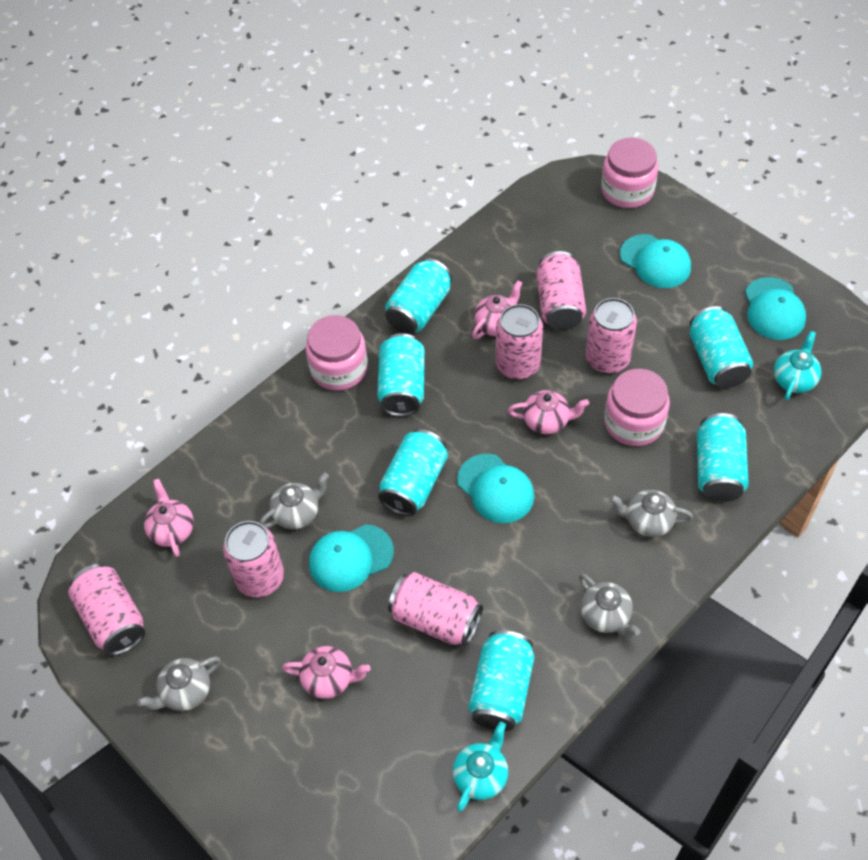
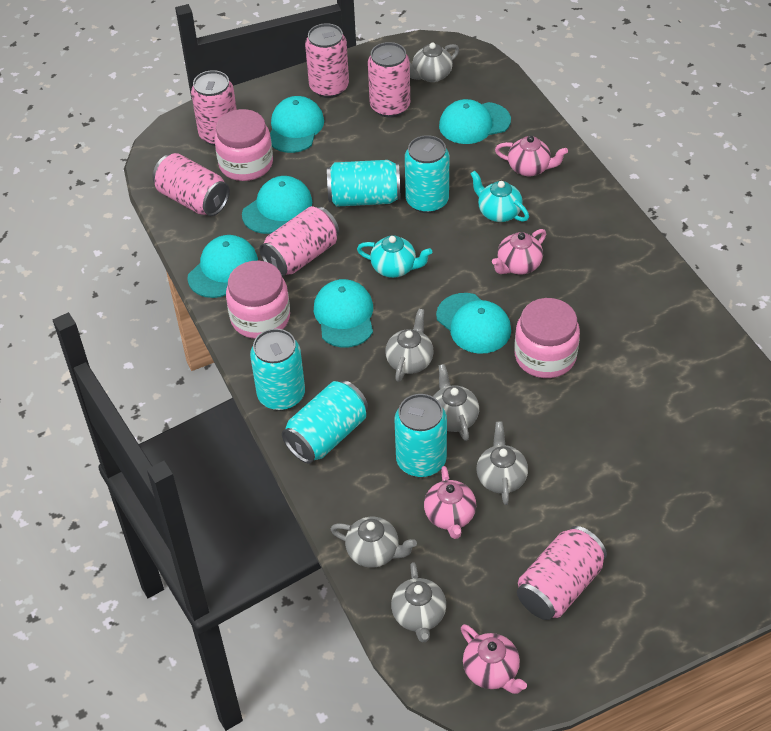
grey teapot: [137,656,221,711] [260,473,329,530] [579,573,640,638] [609,490,693,537] = 4 -> [331,517,417,568] [385,309,434,382] [391,562,446,643] [410,42,459,82] [433,364,479,441] [476,422,528,505] = 6
turquoise can: [377,333,425,417] [378,429,448,516] [385,258,452,334] [468,630,535,731] [689,306,753,388] [697,413,749,502] = 6 -> [250,329,305,411] [282,381,368,464] [327,160,401,207] [394,394,447,477] [405,135,449,213] = 5
turquoise cap: [309,524,394,592] [457,454,534,523] [620,234,691,288] [745,277,806,340] = 4 -> [188,235,258,298] [242,176,312,234] [270,96,324,153] [314,279,373,348] [436,293,511,354] [439,99,511,144] = 6

